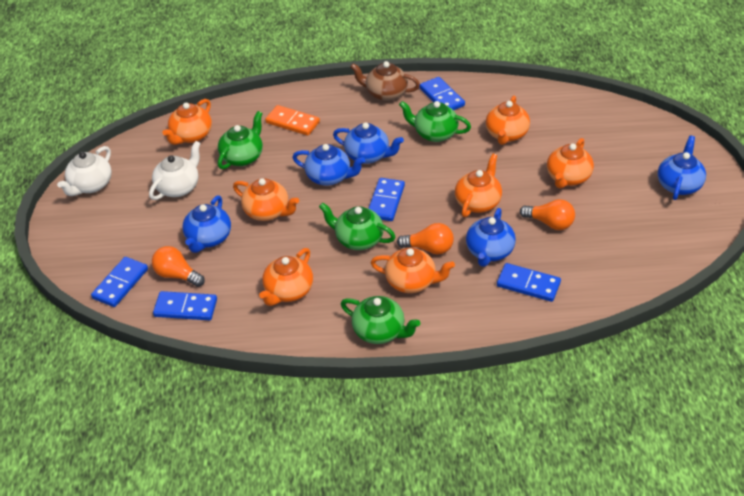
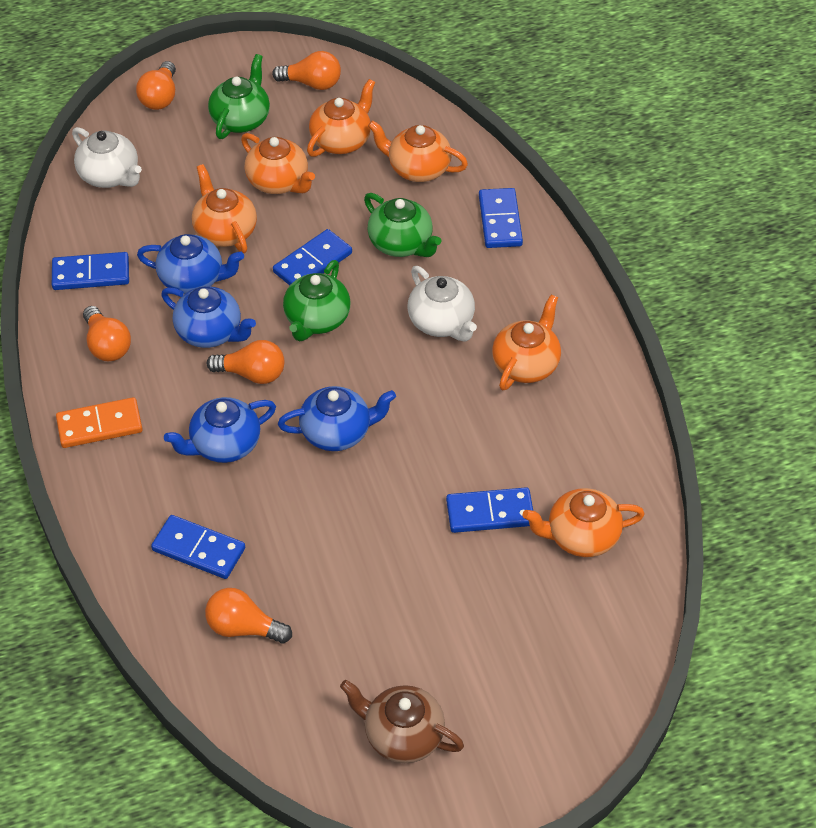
blue teapot: [182,196,231,253] [292,144,365,186] [333,122,404,164] [466,208,516,267] [658,136,706,200] = 5 -> [137,234,244,294] [161,286,256,348] [164,397,276,463] [278,386,396,451] = 4
green teapot: [218,111,263,169] [319,203,395,250] [341,296,420,344] [399,101,471,142] = 4 -> [208,54,270,139] [283,260,351,341] [364,193,442,257] = 3
orange light bulb: [152,246,205,287] [397,223,454,254] [520,199,575,230] = 3 -> [83,306,131,361] [136,61,176,110] [205,588,292,643] [207,340,285,384] [272,51,341,90] = 5
orange teapot: [162,99,212,145] [233,178,299,221] [259,248,313,306] [371,248,455,293] [455,153,502,217] [486,95,530,145] [547,138,594,189] = 7 -> [192,164,257,253] [241,133,315,194] [307,79,376,157] [368,120,468,182] [492,295,561,390] [523,488,645,557] = 6

